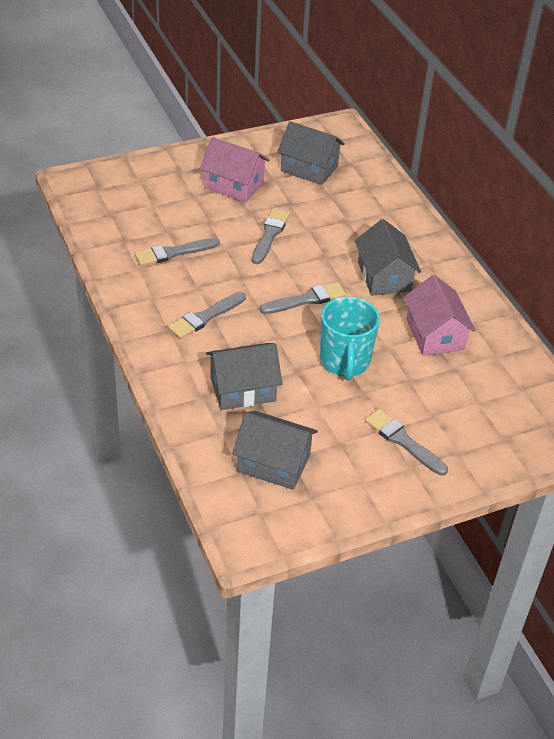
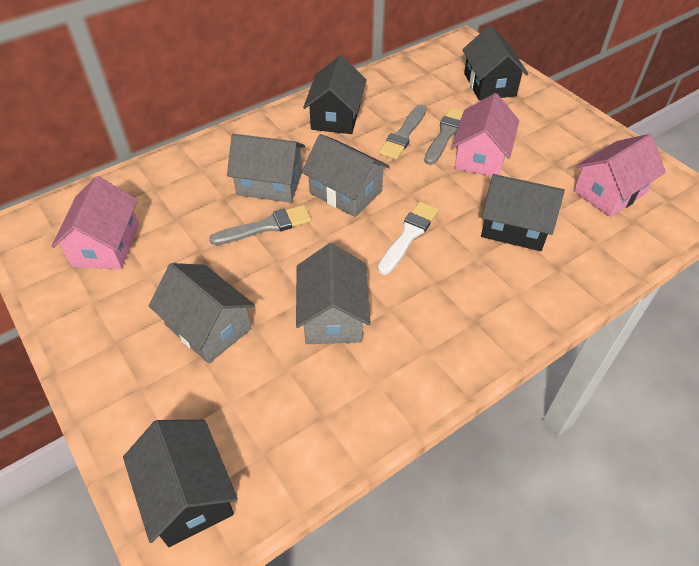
black house: none = 0 -> [123,420,238,547] [303,55,367,134] [462,26,528,101] [481,174,565,251] = 4
grey brush: [135,238,220,266] [168,292,246,339] [252,209,290,264] [260,282,346,314] [365,409,448,476] = 5 -> [209,205,311,245] [379,105,426,160] [424,107,464,165] = 3
pink house: [200,137,270,202] [404,275,476,356] = 2 -> [51,176,139,269] [452,93,519,176] [574,134,666,217] = 3
turquoise mug: [320,297,380,380] = 1 -> none = 0
white brush: none = 0 -> [378,201,439,275] = 1

